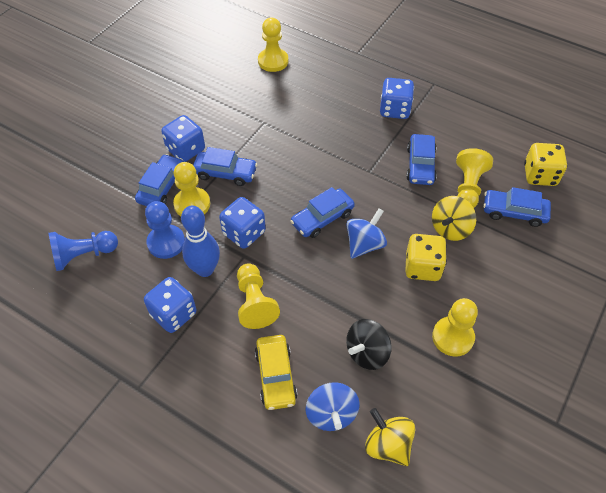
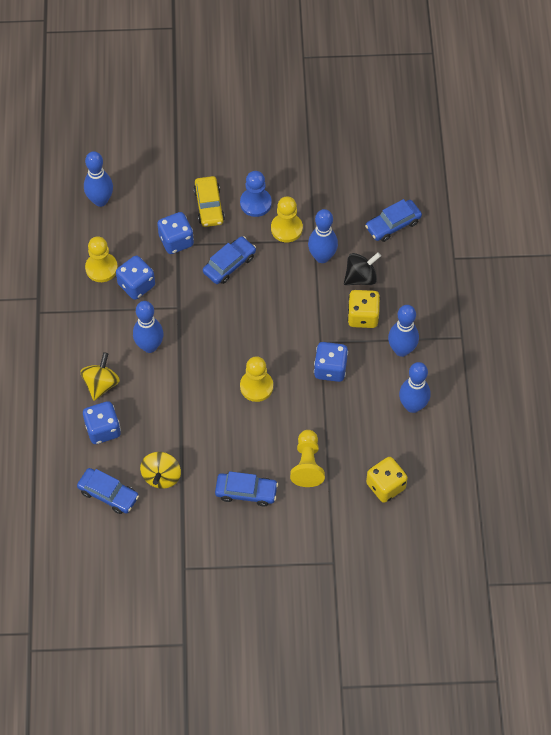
blue bowling pin: [181,206,220,277] = 1 -> [84,151,113,207] [133,301,164,353] [308,209,338,263] [388,305,419,357] [399,362,431,413] = 5
blue car: [135,154,184,206] [193,147,258,186] [290,187,355,238] [406,134,437,185] [483,187,551,227] = 5 -> [77,468,139,514] [203,236,256,284] [215,471,278,507] [365,199,422,242] = 4
blue pawn: [49,231,118,271] [145,201,185,259] = 2 -> [240,171,272,217] = 1
blue spinning top: [306,382,360,431] [346,208,387,259] = 2 -> none = 0
yellow pawn: [173,162,210,216] [237,263,280,329] [258,18,288,72] [432,298,478,357] [456,148,493,208] = 5 -> [85,236,118,282] [240,356,273,402] [271,196,303,242] [290,430,325,487] = 4

